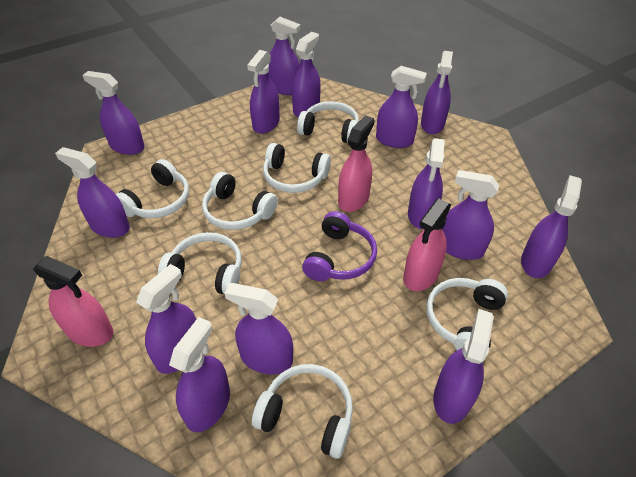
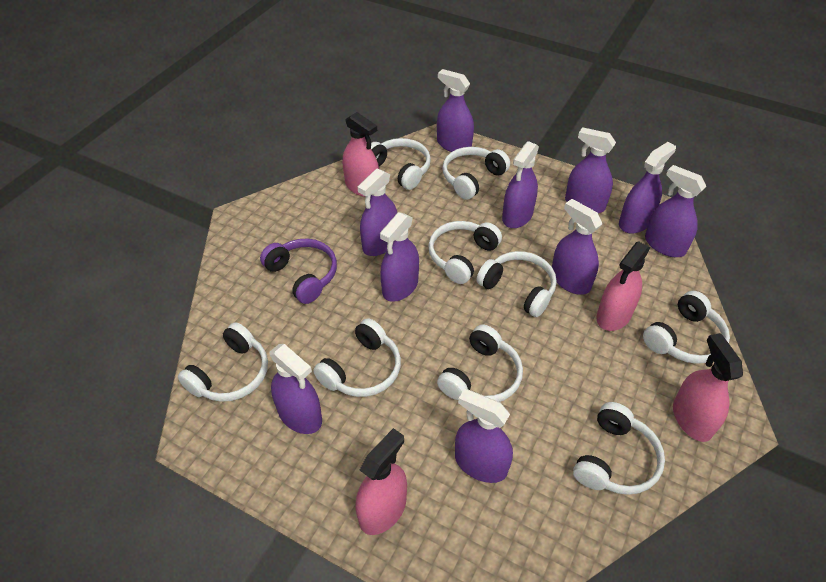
pink spray bottle: [33,256,113,347] [338,115,375,212] [403,199,451,291] = 3 -> [343,112,379,197] [355,428,407,535] [597,241,650,331] [673,333,743,442] = 4
purple spray bottle: [55,147,130,238] [82,71,145,155] [136,264,197,374] [169,317,230,432] [225,283,293,374] [247,50,280,134] [268,17,301,95] [292,32,321,117] [376,66,427,148] [408,138,445,229] [421,51,453,134] [434,309,494,424] [442,170,499,260] [521,175,582,278] = 14 -> [270,344,322,434] [357,169,397,256] [380,212,419,302] [437,69,474,152] [455,389,513,483] [502,141,539,228] [552,199,602,295] [565,127,616,213] [619,142,676,234] [645,165,706,257] = 10
white headphones: [116,159,189,218] [158,232,242,294] [202,172,278,230] [252,364,353,459] [263,143,331,193] [297,101,359,143] [426,278,508,350] = 7 -> [178,322,268,402] [313,319,401,397] [371,138,431,190] [429,221,502,284] [437,325,523,402] [442,147,510,200] [476,251,557,317] [573,402,665,495] [643,291,730,364] = 9

